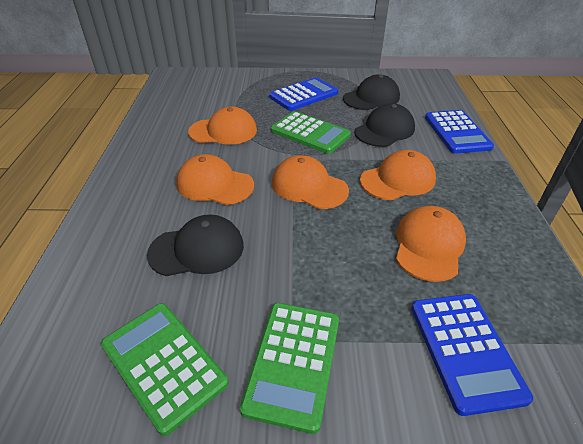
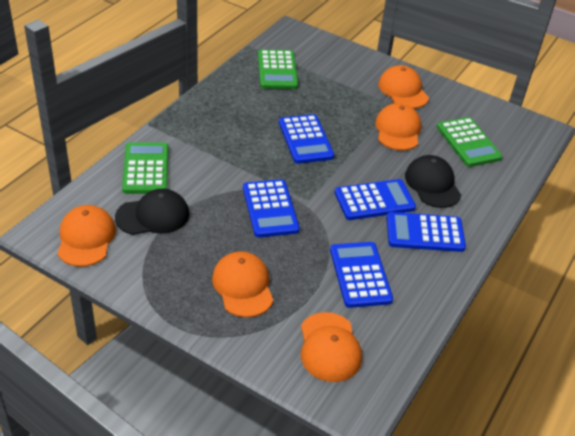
black cap: [147,214,244,276] [343,74,400,110] [355,103,415,147] = 3 -> [115,189,189,235] [405,155,461,208] = 2
blue calculator: [269,77,338,111] [411,294,533,416] [425,110,494,154] = 3 -> [243,179,300,238] [279,114,334,164] [330,242,393,308] [334,179,416,220] [386,212,466,252] = 5

